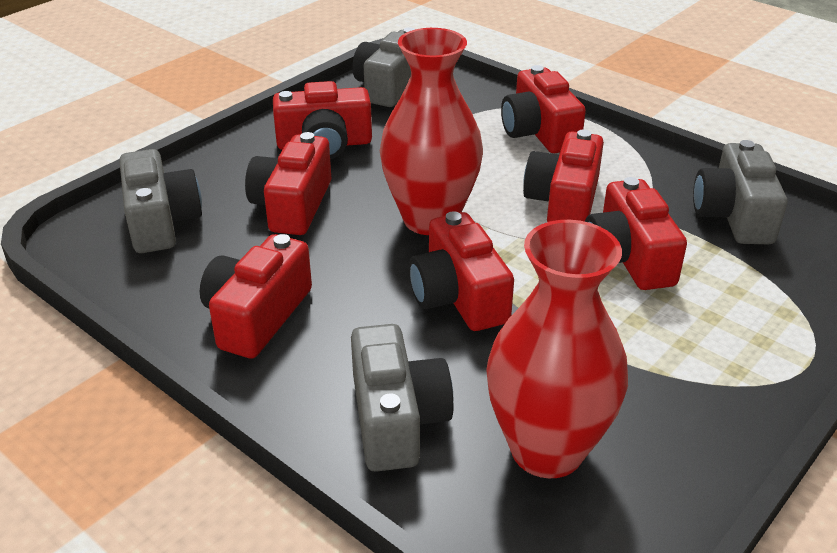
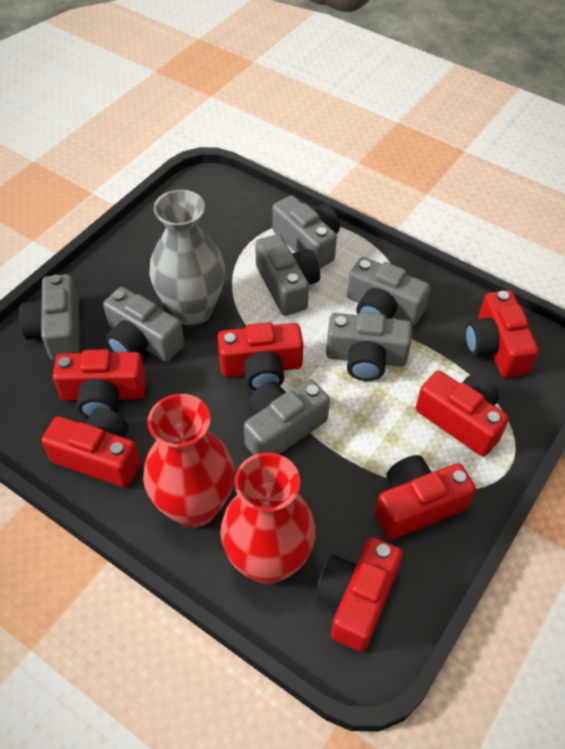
grey camera: [119,149,202,253] [351,324,453,472] [352,28,415,107] [693,140,787,244] = 4 -> [19,274,80,360] [103,287,185,362] [244,379,330,455] [255,234,320,316] [272,195,340,268] [326,312,412,381] [347,257,430,326] = 7
grey vase: none = 0 -> [149,190,225,325] = 1

